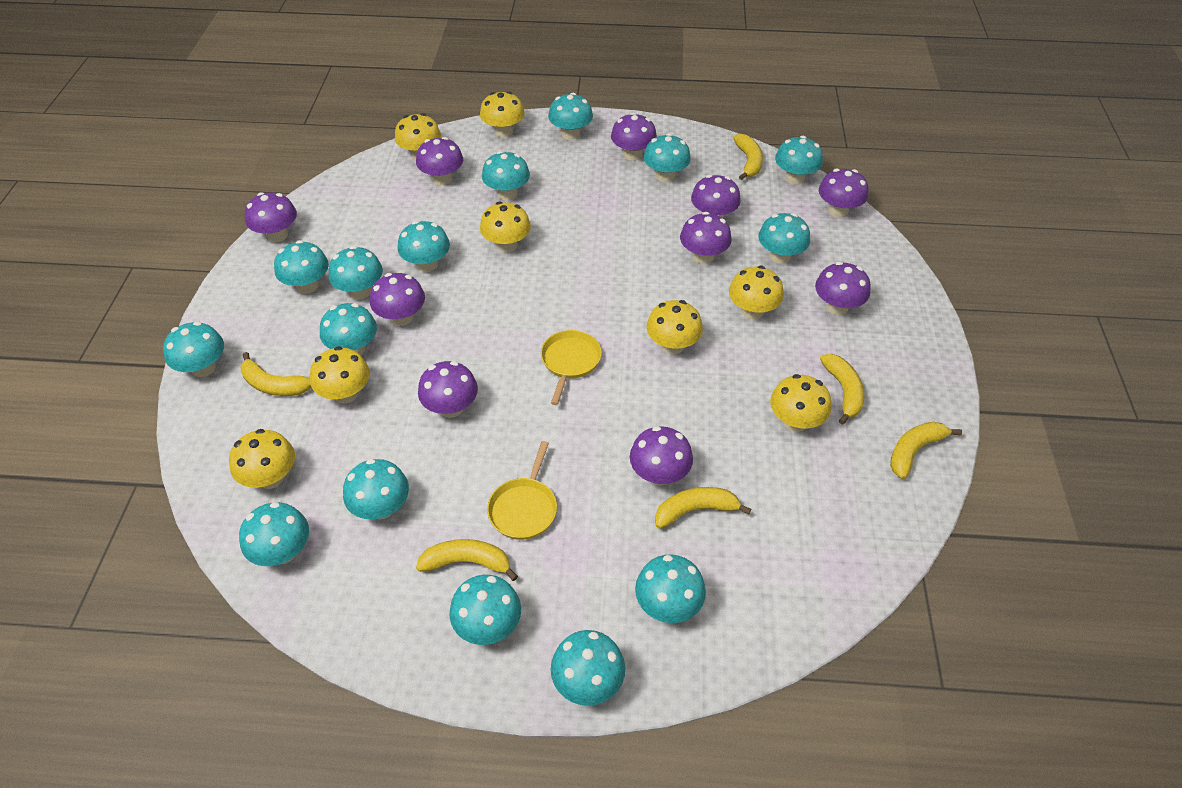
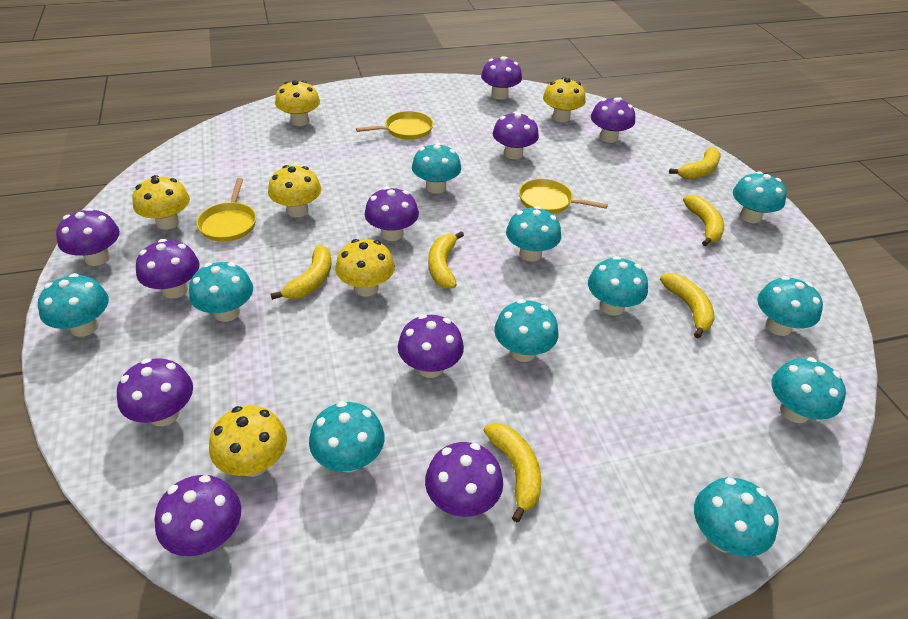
turquoise mushroom: [163,321,224,377] [239,502,309,566] [274,240,329,294] [320,303,377,355] [329,246,383,299] [343,459,409,520] [398,221,450,272] [449,575,521,645] [482,151,530,200] [548,93,593,140] [551,630,625,706] [635,555,706,623] [644,133,691,182] [758,213,810,264] [775,136,823,185] = 15 -> [38,273,109,337] [189,262,253,322] [309,401,385,473] [412,143,461,194] [494,299,559,362] [506,206,561,262] [588,256,648,316] [694,477,779,557] [733,171,786,223] [757,276,823,336] [771,357,846,423] = 11
yellow mushroom: [229,429,295,489] [310,346,370,404] [395,113,441,160] [480,92,525,138] [480,201,531,253] [646,300,703,355] [729,266,784,319] [770,374,831,432] = 8 -> [132,175,190,230] [209,405,287,477] [268,165,321,217] [275,80,320,126] [335,239,395,297] [543,77,586,122] = 6
yellow pan: [487,441,557,540] [541,330,602,405] = 2 -> [197,178,256,242] [356,111,433,140] [519,179,608,214] = 3

